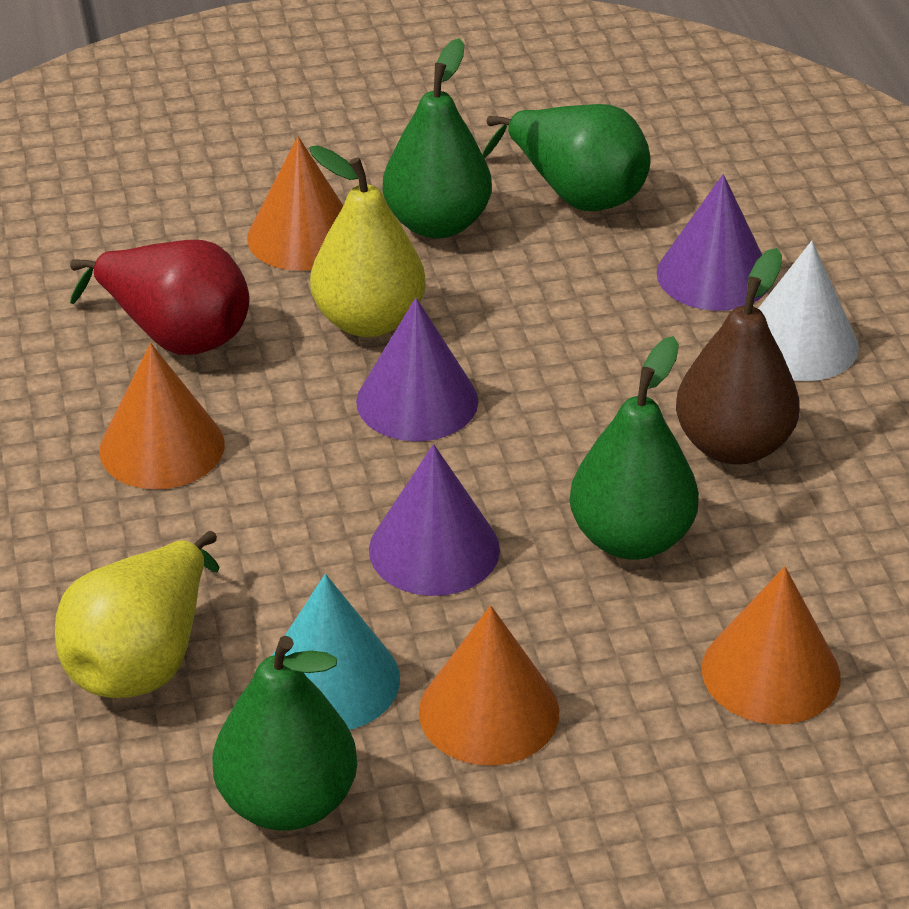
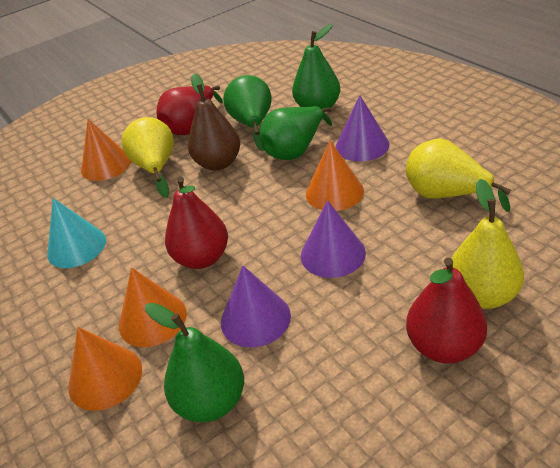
red pear: [70,240,249,355] = 1 -> [156,85,223,135] [165,177,228,269] [406,257,487,363] = 3
white cone: [758,241,859,381] = 1 -> none = 0
yellow pear: [55,531,220,698] [310,145,426,337] = 2 -> [122,117,174,198] [406,138,511,212] [451,179,524,309] = 3

